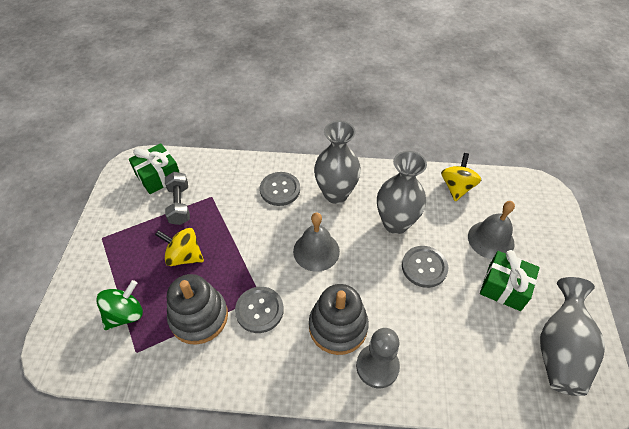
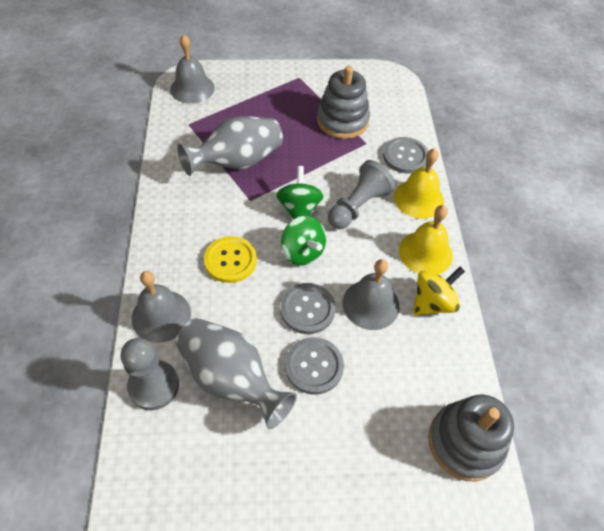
green gift: [129,143,180,194] [480,250,540,311] = 2 -> none = 0
green spinning top: [96,280,143,330] = 1 -> [276,166,324,220] [281,216,326,266] = 2
grey bell: [293,213,340,272] [468,201,515,259] = 2 -> [132,271,191,343] [170,34,215,104] [343,259,400,330] = 3
grey dumbbell: [165,172,190,225] = 1 -> none = 0
grey pawn: [356,328,400,388] = 1 -> [121,338,179,410] [328,160,395,229] = 2
grey vase: [314,121,361,204] [377,151,427,234] [540,277,605,396] = 3 -> [175,318,297,429] [177,116,283,176] = 2
yellow bell: none = 0 -> [394,148,444,219] [399,205,453,274] = 2
yellow button: none = 0 -> [204,236,257,283] = 1
yellow spinning top: [155,228,204,266] [441,153,481,201] = 2 -> [413,267,465,315] = 1

